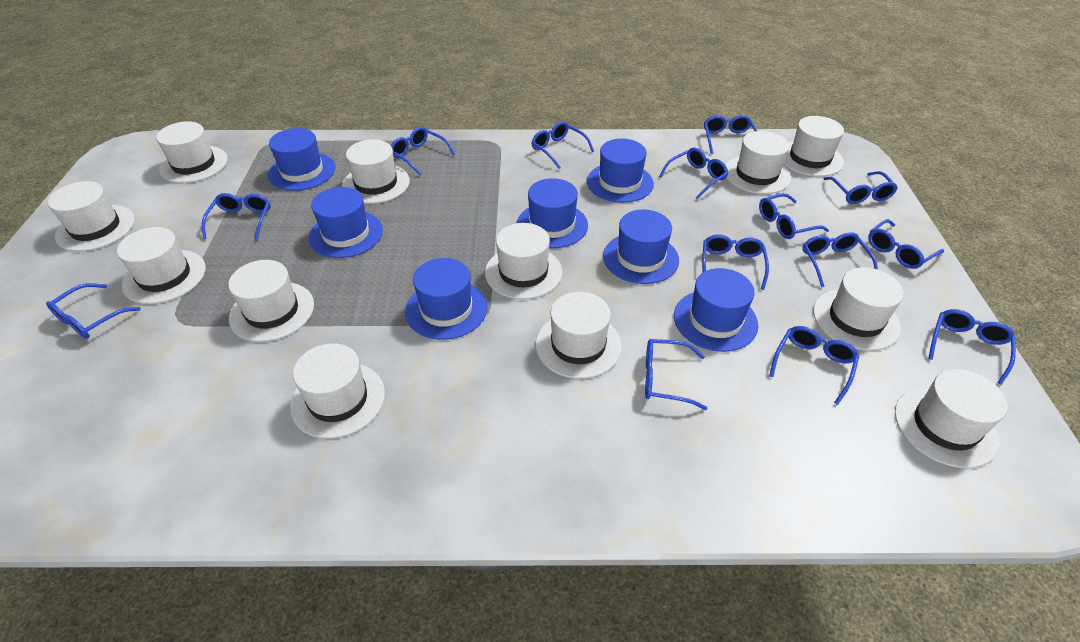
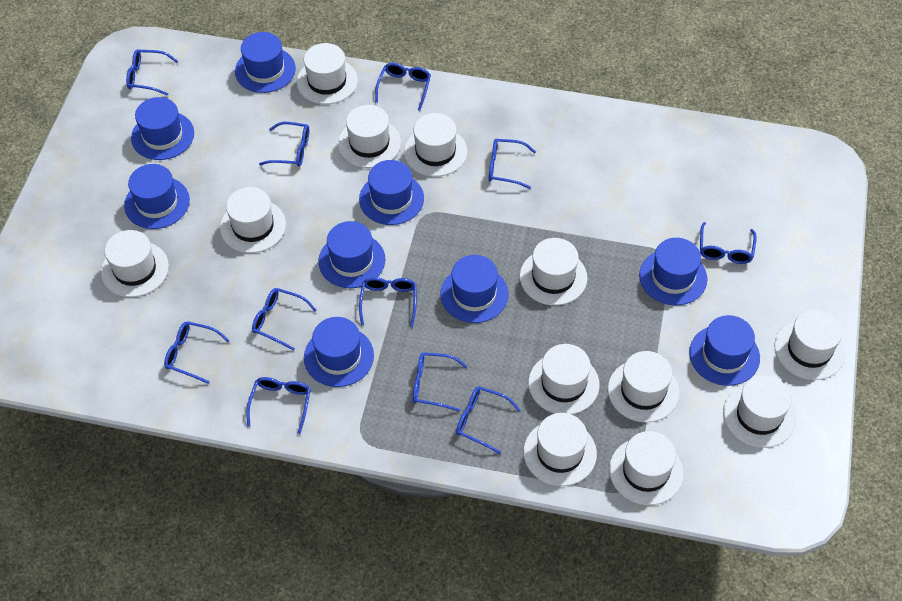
blue glasses: [46,283,141,339] [202,193,271,240] [391,127,455,175] [531,121,594,169] [645,339,708,410] [659,148,728,199] [702,234,769,290] [704,115,757,154] [759,193,829,239] [769,326,859,405] [802,232,878,287] [824,171,898,204] [868,219,944,269] [928,309,1016,385] = 14 -> [126,49,178,96] [164,321,230,384] [246,377,311,434] [252,288,317,351] [259,122,309,167] [359,277,417,327] [375,63,431,111] [413,352,467,412] [456,386,521,454] [489,139,536,189] [700,222,757,264] = 11
blue hat: [268,128,335,191] [309,187,383,258] [405,258,487,340] [517,178,588,248] [587,139,654,203] [603,209,679,284] [674,268,758,352] = 7 -> [124,164,190,229] [131,97,194,160] [235,32,296,93] [304,317,374,387] [318,221,385,288] [359,160,424,225] [440,255,509,323] [639,238,707,305] [689,315,760,386] = 9

